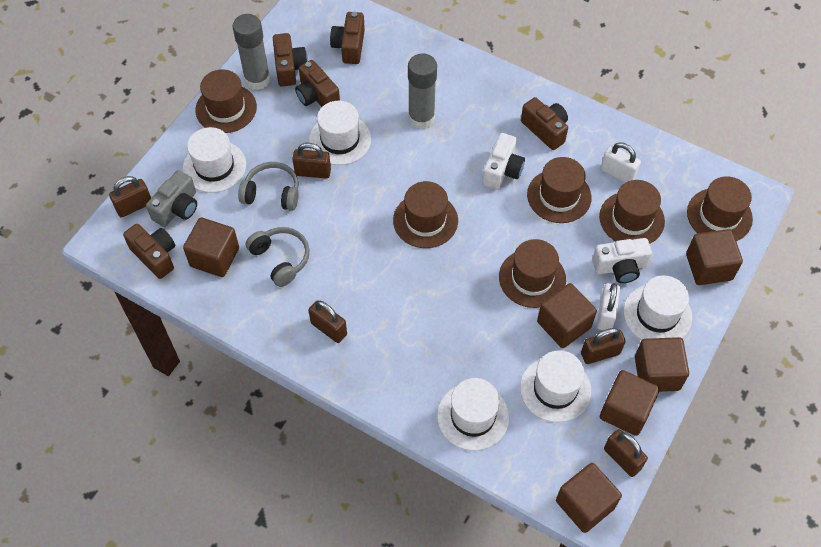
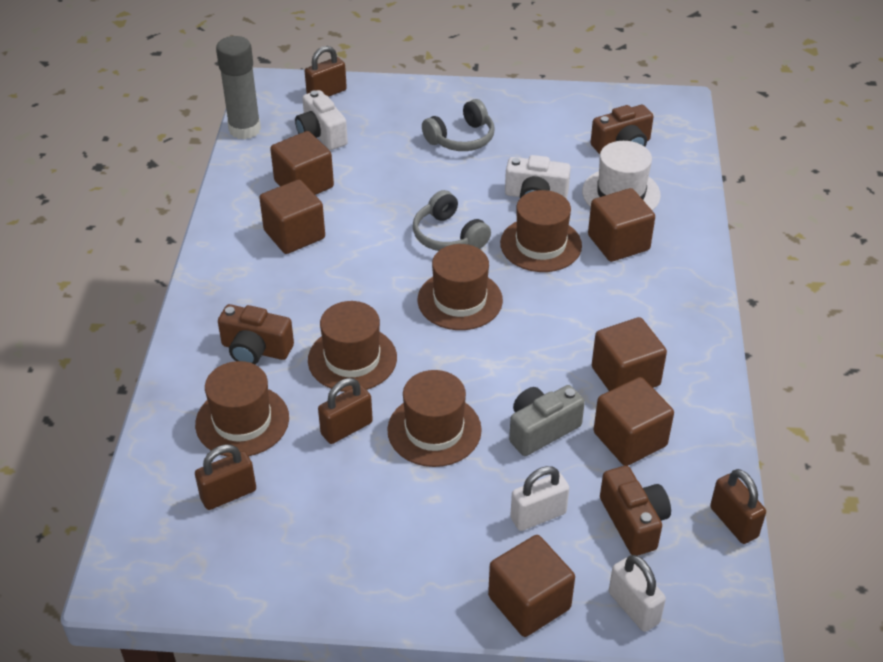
brown camera: [123,224,175,279] [273,33,308,86] [295,60,340,107] [330,12,365,64] [521,97,568,150] = 5 -> [218,304,294,364] [591,105,654,154] [600,466,671,556] = 3
brown hat: [195,69,257,133] [393,181,458,248] [499,239,566,308] [527,157,592,223] [599,180,665,244] [687,176,753,241] = 6 -> [195,361,289,457] [308,301,397,392] [387,370,482,467] [418,244,503,330] [500,190,582,272] = 5
brown padlock: [109,176,151,217] [293,143,331,179] [308,300,347,343] [581,328,626,364] [604,429,648,477] = 5 -> [195,444,256,510] [305,46,347,97] [318,378,373,444] [710,469,766,544] = 4
grey glue stick: [232,14,271,90] [408,53,437,129] = 2 -> [216,36,261,140] = 1
white hat: [183,127,246,193] [309,101,371,165] [437,378,509,451] [520,350,591,422] [623,275,692,340] = 5 -> [582,141,661,211] = 1

